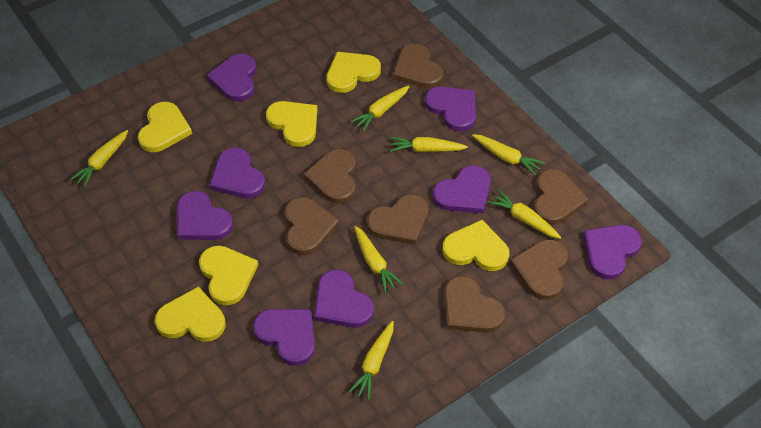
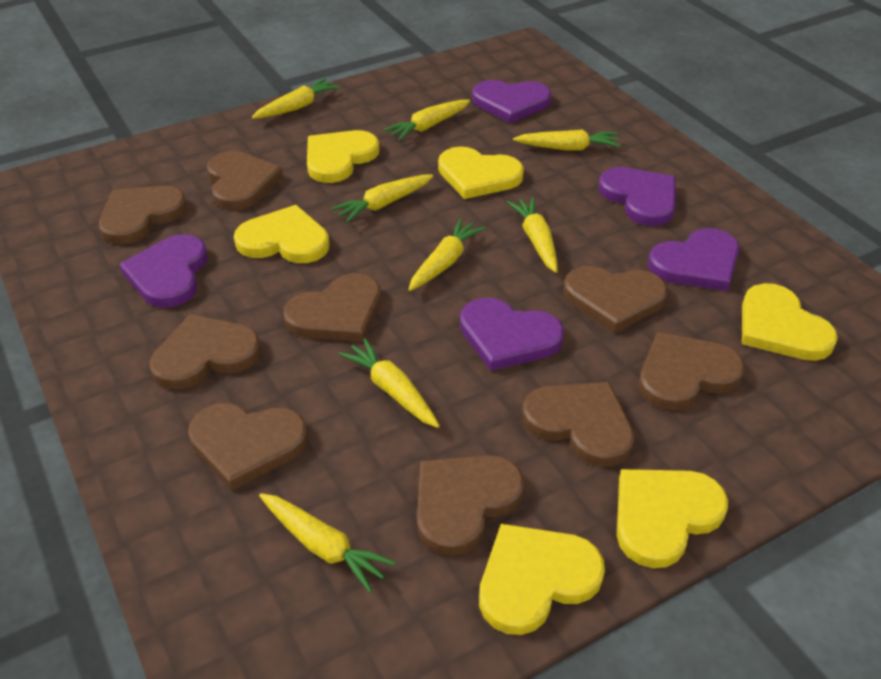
brown heart: [284,197,339,255] [304,149,356,204] [367,194,429,245] [393,44,444,88] [444,276,505,333] [510,239,568,300] [534,169,589,225] = 7 -> [99,186,187,245] [150,314,261,390] [188,403,308,490] [207,151,283,210] [283,273,381,342] [417,455,524,556] [523,382,635,467] [563,266,668,333] [639,332,745,411] = 9
purple heart: [177,191,233,240] [207,54,257,101] [209,148,266,198] [253,309,315,366] [314,270,374,328] [425,86,476,131] [433,165,491,213] [583,225,642,279] = 8 -> [119,234,207,308] [460,298,564,371] [472,80,551,123] [598,167,676,226] [648,228,739,291] = 5
yellow carrot: [70,130,128,187] [349,321,394,400] [350,86,410,132] [354,226,404,293] [390,137,468,152] [472,134,545,176] [488,190,562,239] = 7 -> [252,78,340,119] [259,493,396,593] [331,174,434,223] [339,338,440,428] [383,100,470,141] [408,218,485,291] [507,197,558,273] [513,130,621,150] = 8

